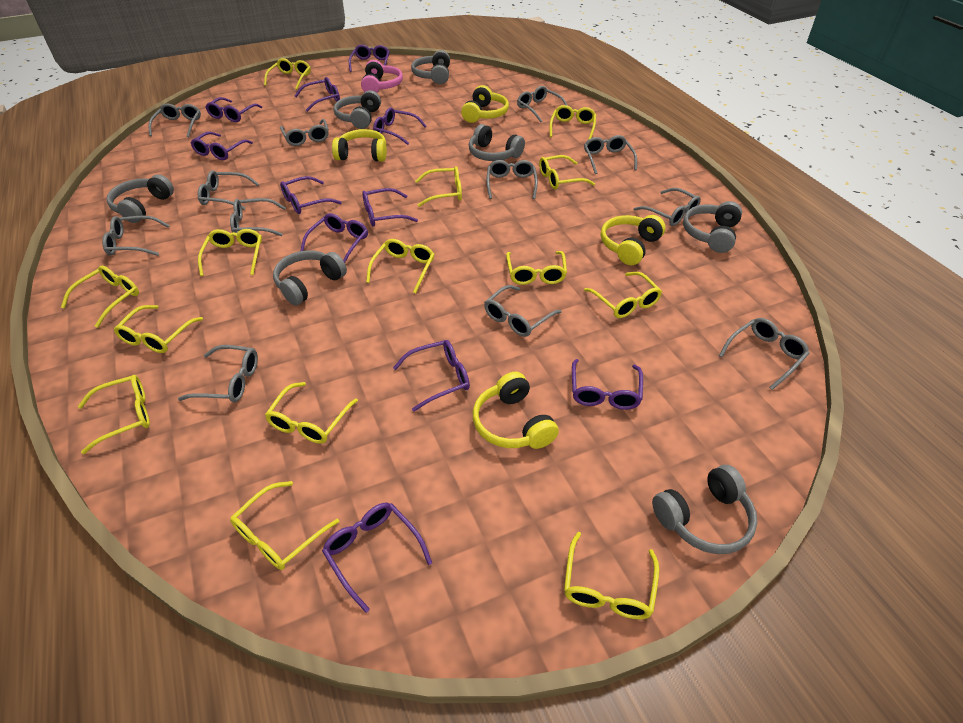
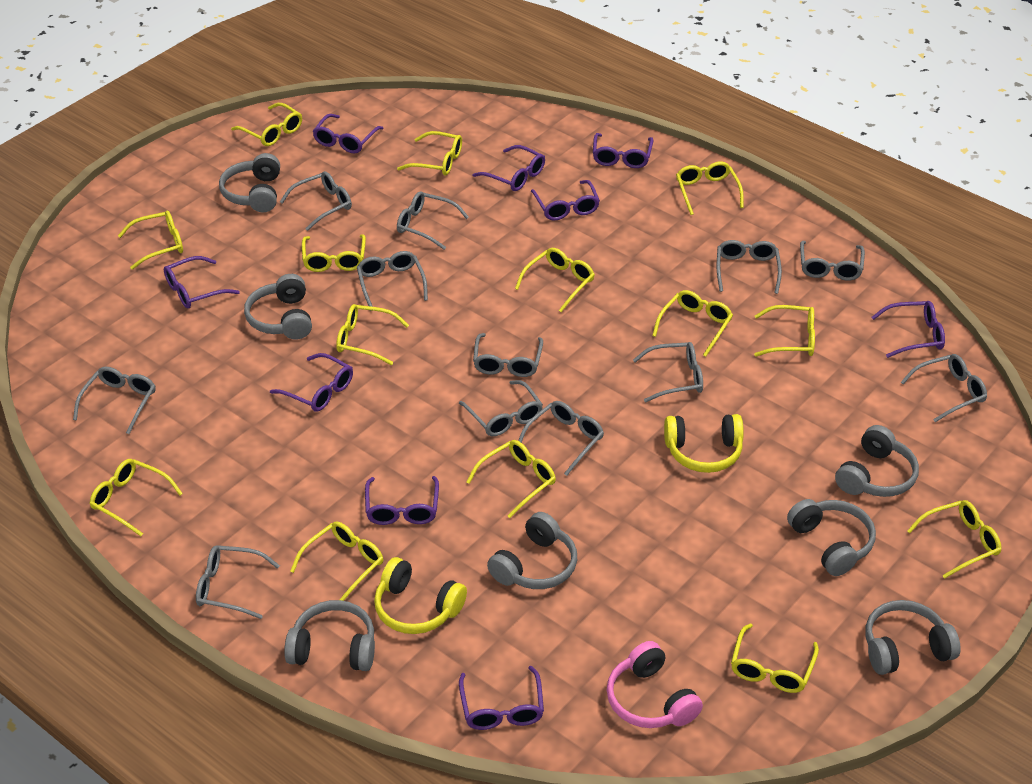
purple glasses: [191,132,253,160] [205,97,262,122] [280,176,341,214] [295,77,340,112] [300,213,368,263] [322,502,432,613] [349,45,390,72] [362,188,418,227] [373,108,427,145] [393,340,470,412] [572,359,643,410] = 11 -> [164,256,240,309] [270,353,353,412] [313,114,383,154] [365,476,439,525] [459,666,544,730] [472,145,545,191] [531,180,600,221] [593,133,653,168] [872,301,945,358] = 9
yellow headphones: [332,129,387,162] [461,85,509,123] [473,372,559,449] [601,215,666,265] = 4 -> [374,557,467,634] [664,414,744,473] = 2

